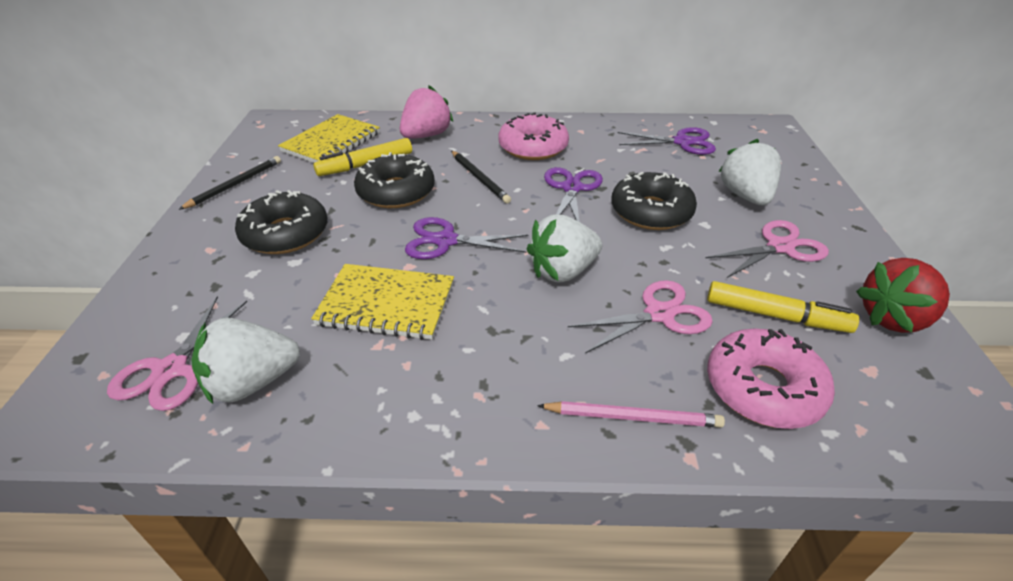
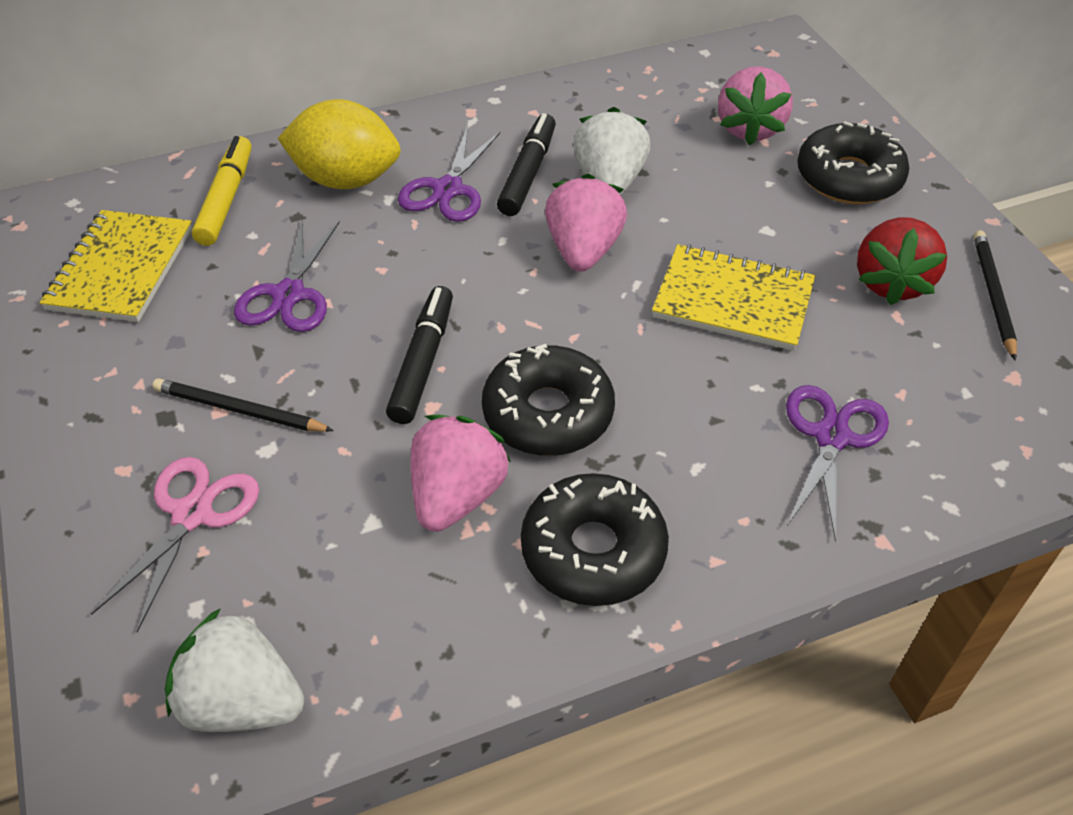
black marker: none = 0 -> [386,286,453,424] [497,113,556,216] = 2
pink donut: [499,112,569,160] [707,329,835,429] = 2 -> none = 0
pink pencil: [537,401,725,428] = 1 -> none = 0
pink scissors: [107,296,247,411] [568,280,713,353] [706,220,829,278] = 3 -> [91,457,259,633] = 1
pink strawberry: [400,85,453,139] = 1 -> [411,415,511,532] [545,174,627,272] [718,66,793,146] = 3
white strawberry: [192,318,300,404] [527,214,602,283] [719,139,781,205] = 3 -> [165,608,304,732] [573,107,650,195] = 2
yellow lemon: none = 0 -> [278,99,400,189] = 1
yellow marker: [313,138,412,176] [707,281,859,333] = 2 -> [192,136,252,246] = 1

